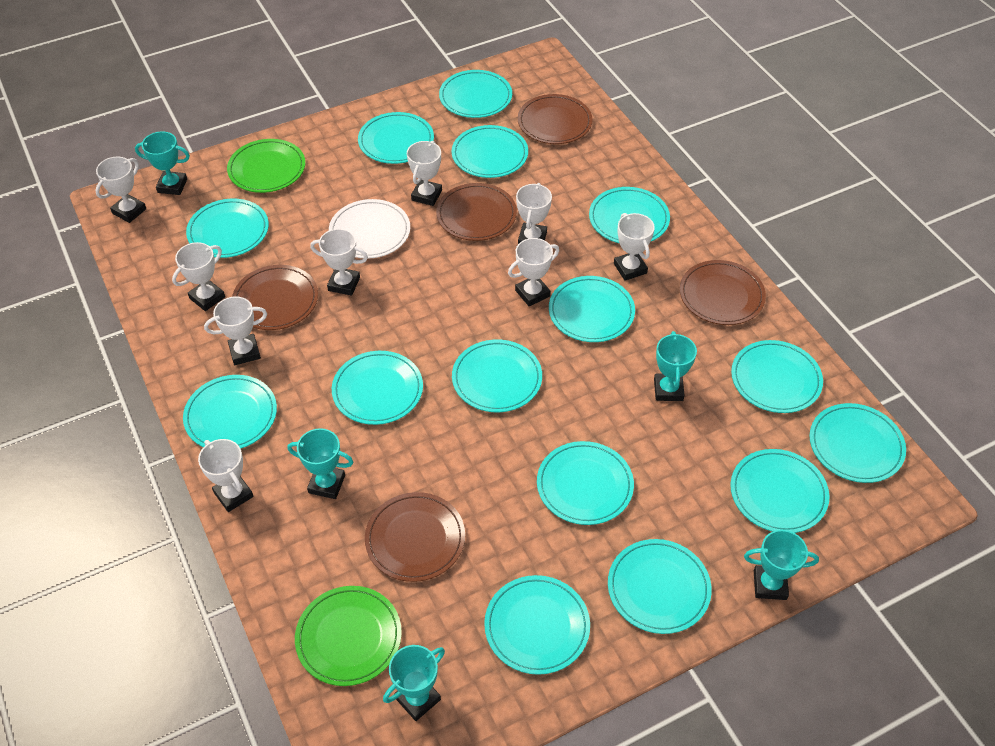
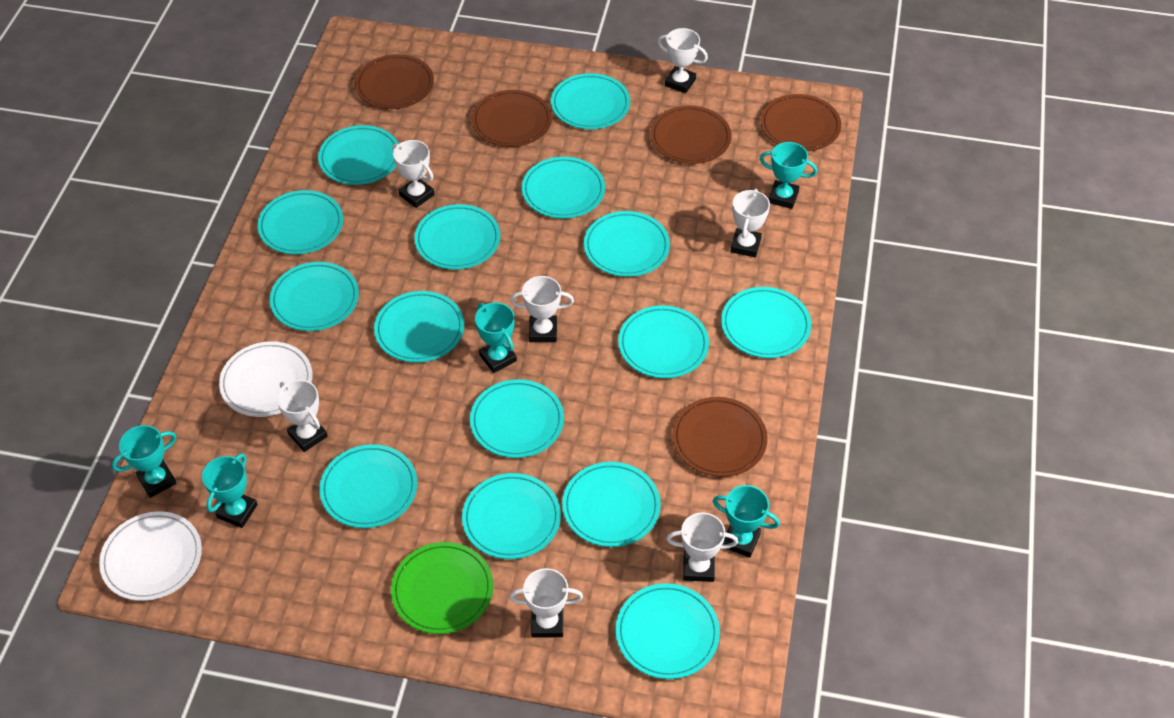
green plate: [227,139,305,193] [295,586,402,686] = 2 -> [391,542,493,634] = 1
white plate: [329,199,410,259] = 1 -> [99,511,202,601] [219,341,312,417] = 2
white trophy: [95,157,146,223] [172,242,225,311] [198,439,254,512] [204,297,267,365] [310,229,368,296] [407,141,442,206] [508,238,559,306] [516,183,552,244] [614,213,655,281] = 9 -> [277,380,328,452] [392,140,435,208] [509,568,583,638] [510,276,574,342] [657,28,708,93] [666,512,738,582] [730,189,770,257] = 7

